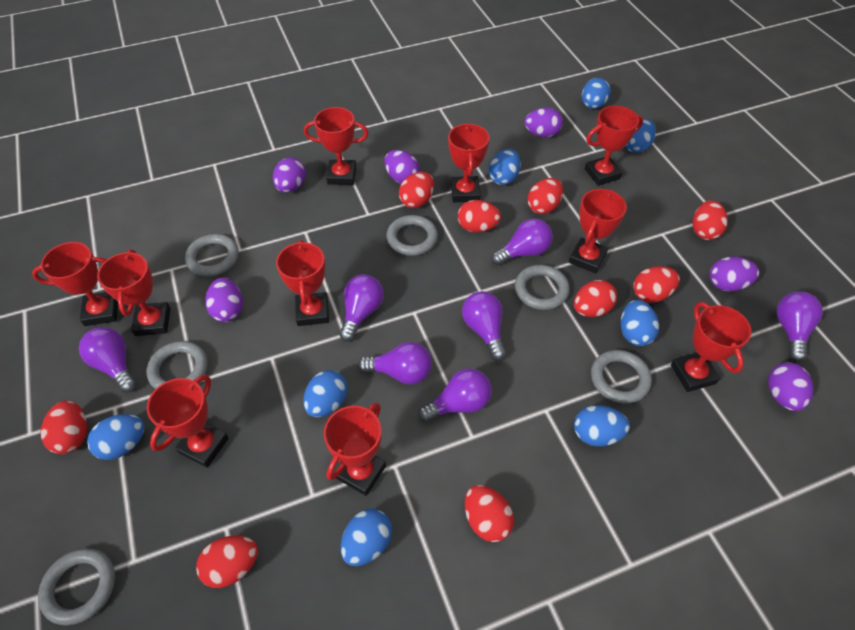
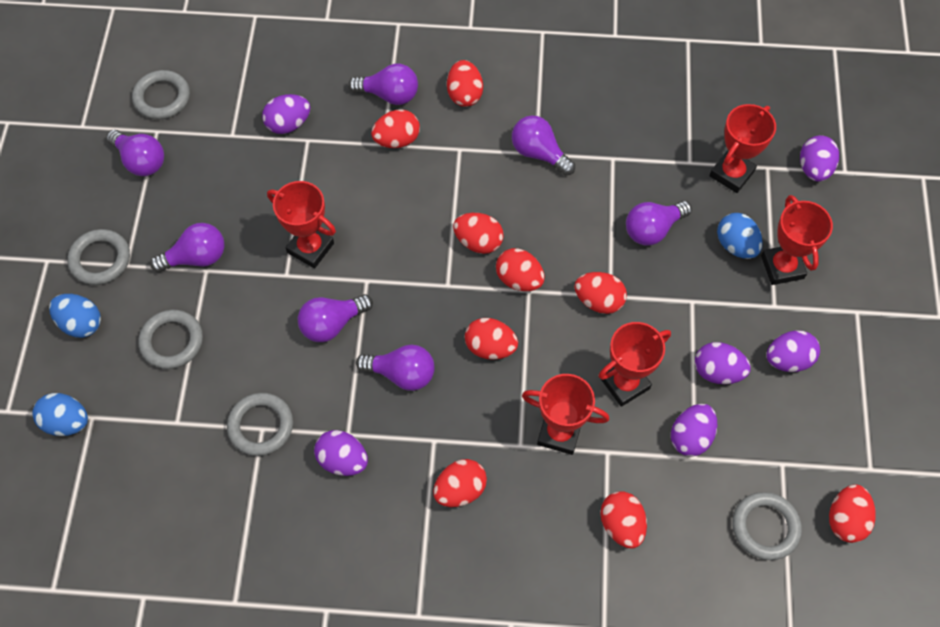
blue egg: [87,414,144,460] [303,370,348,417] [341,509,392,566] [489,149,521,185] [574,405,630,446] [582,78,611,109] [621,300,659,346] [625,119,656,153] = 8 -> [32,393,88,436] [49,294,101,338] [717,213,763,259] = 3
grey ring: [38,548,115,625] [146,341,208,389] [185,234,238,276] [386,215,438,256] [515,265,570,310] [591,350,652,404] = 6 -> [67,229,130,285] [132,70,190,119] [138,310,203,369] [227,393,293,456] [732,492,802,560] = 5
red trophy: [32,242,118,326] [97,250,171,336] [147,375,229,468] [276,240,329,326] [304,107,368,185] [324,403,386,496] [448,123,489,202] [569,189,627,273] [585,106,643,186] [671,302,751,392] = 10 -> [267,181,336,268] [522,374,609,455] [598,322,671,407] [709,104,776,193] [761,195,833,285] = 5

